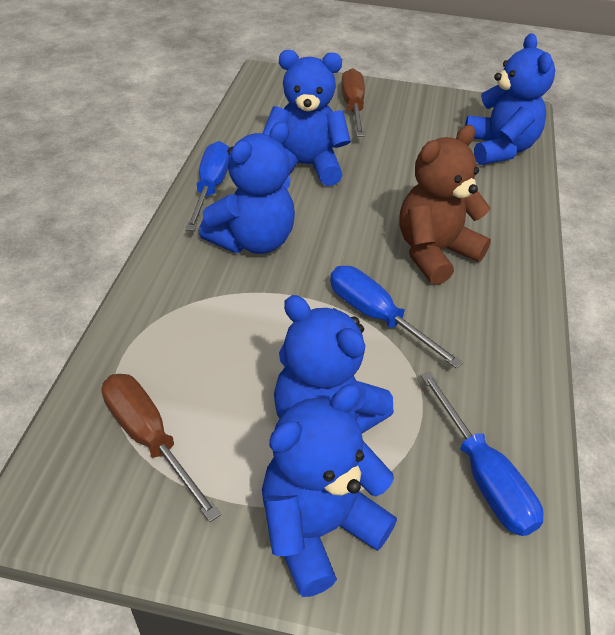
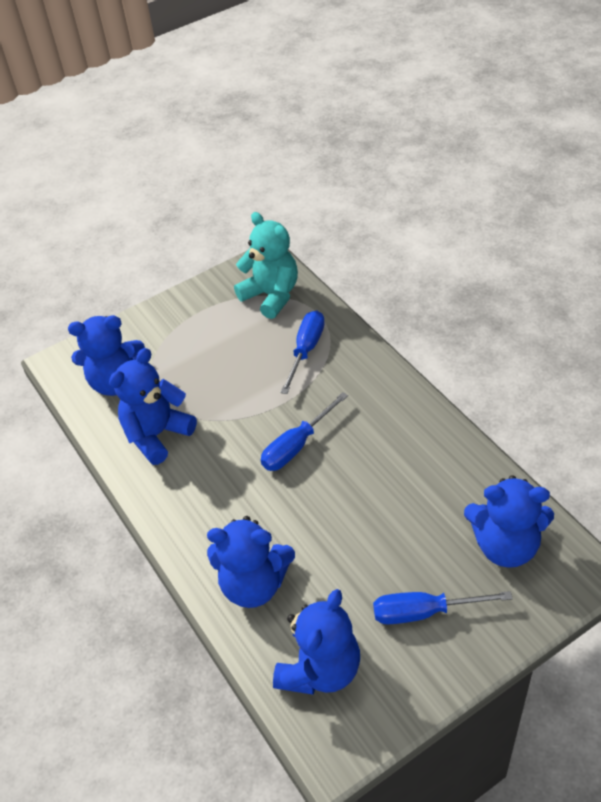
brown screwdriver: [102,374,221,522] [341,68,365,137] = 2 -> none = 0
brown teddy bear: [399,125,491,285] = 1 -> none = 0
turquoise teddy bear: none = 0 -> [234,212,298,319] = 1

